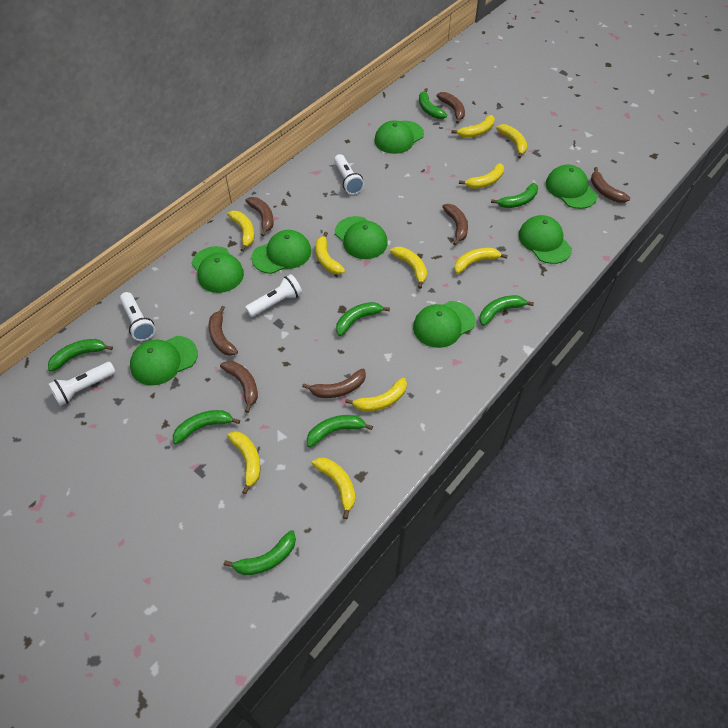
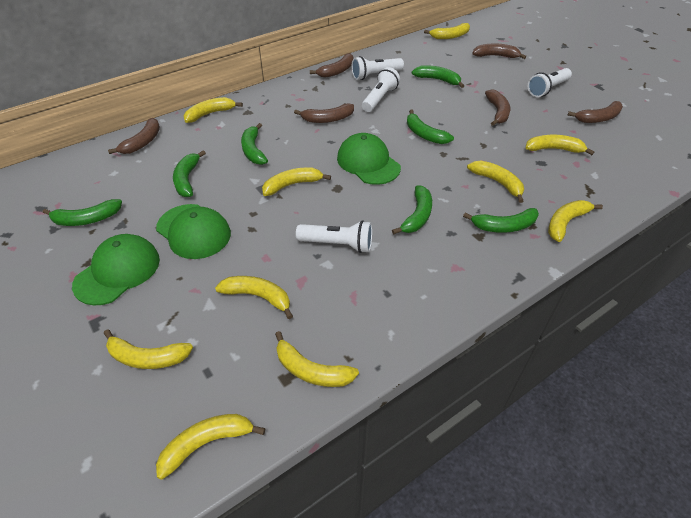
brown banana: [208,306,238,356] [220,361,258,413] [245,197,274,237] [302,369,366,398] [437,92,465,124] [442,204,468,246] [591,167,630,203] = 7 -> [108,118,160,154] [294,103,354,123] [310,53,353,78] [472,43,526,59] [485,89,510,126] [567,101,623,123] = 6
green banana: [48,339,113,372] [173,410,240,444] [224,530,296,575] [307,415,373,447] [336,302,390,336] [419,88,447,119] [479,295,534,326] [491,183,538,208] = 8 -> [43,199,122,226] [173,150,206,197] [241,123,268,165] [392,185,432,234] [407,110,454,144] [411,65,464,88] [463,208,539,233] = 7
green cap: [130,336,198,386] [192,246,244,293] [252,230,311,274] [335,216,388,259] [374,120,424,154] [413,301,476,348] [518,215,572,264] [546,165,597,209] = 8 -> [72,234,160,306] [156,204,231,259] [337,133,401,185] = 3

